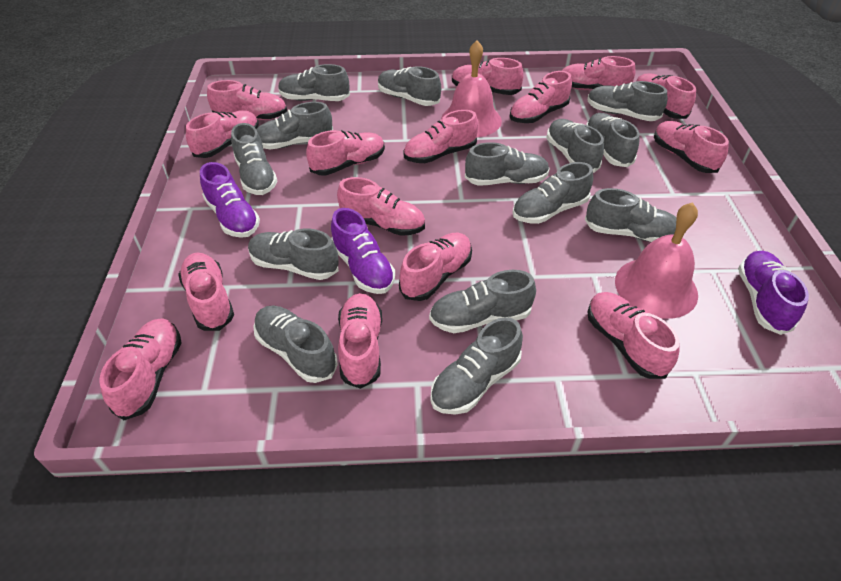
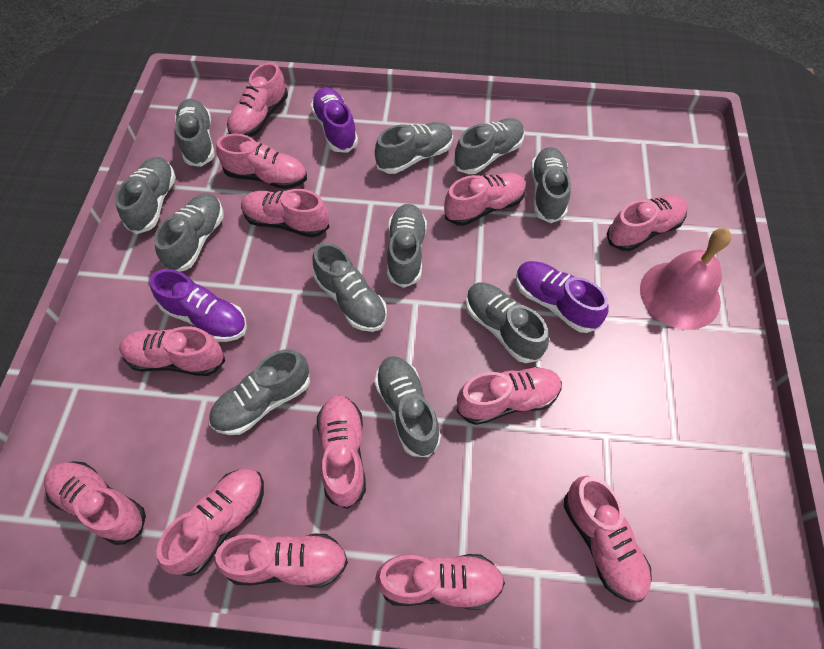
grey shoe: [231,123,278,195] [248,229,339,280] [253,305,338,383] [256,102,333,149] [278,64,350,101] [378,66,441,106] [429,270,536,333] [430,317,523,415] [465,142,550,186] [512,162,593,224] [546,119,604,173] [585,188,677,242] [586,113,640,167] [588,81,667,121] = 14 -> [115,157,176,234] [154,194,223,272] [175,99,215,167] [209,349,310,435] [312,243,387,332] [374,356,441,457] [375,122,453,174] [387,204,427,288] [454,118,524,174] [466,282,549,363] [531,147,571,223] = 11
pink bell: [441,40,502,137] [615,202,698,319] = 2 -> [640,228,732,330] = 1
pink shoe: [99,318,182,420] [178,253,234,331] [186,110,259,158] [207,80,287,120] [306,130,385,175] [337,177,425,236] [338,293,382,389] [399,233,472,301] [404,110,478,163] [452,58,524,95] [510,71,572,123] [562,56,636,90] [587,292,680,379] [636,73,696,119] [654,121,729,173] = 15 -> [44,461,146,545] [119,327,225,376] [156,469,264,576] [215,534,348,588] [216,134,307,189] [227,62,288,137] [241,189,329,238] [317,395,366,509] [375,554,505,610] [444,173,526,226] [457,367,562,425] [564,476,652,602] [607,195,687,251] = 13

